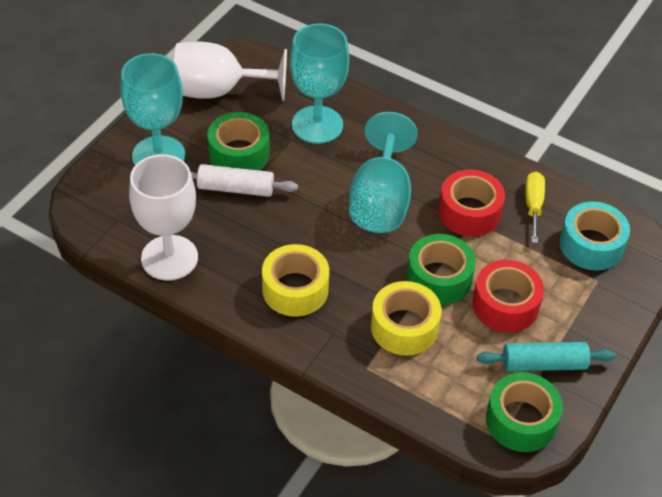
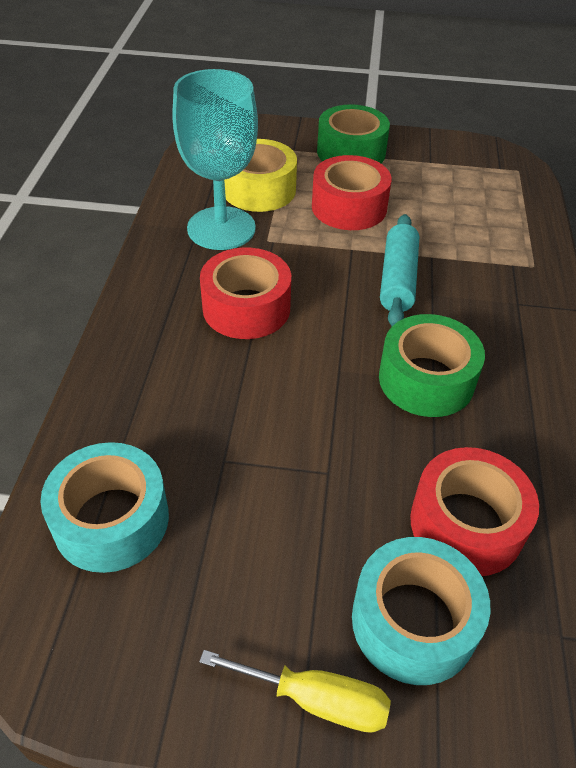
green tape: [207,112,270,170] [407,234,476,305] [486,372,563,452] = 3 -> [317,104,390,163] [379,314,485,417] = 2
red tape: [438,169,505,237] [472,260,544,333] = 2 -> [200,247,291,339] [312,155,392,230] [410,447,539,576] = 3
turquoise goblet: [120,53,185,165] [290,23,349,144] [349,112,418,233] = 3 -> [172,69,258,250] = 1
turquoise tape: [560,201,630,271] = 1 -> [41,442,169,573] [352,537,490,685] = 2
white goblet: [129,154,198,281] [174,41,287,101] = 2 -> none = 0
white rolling pin: [191,164,298,197] = 1 -> none = 0
yellow tape: [262,244,329,317] [371,281,442,356] = 2 -> [224,139,297,212] = 1

